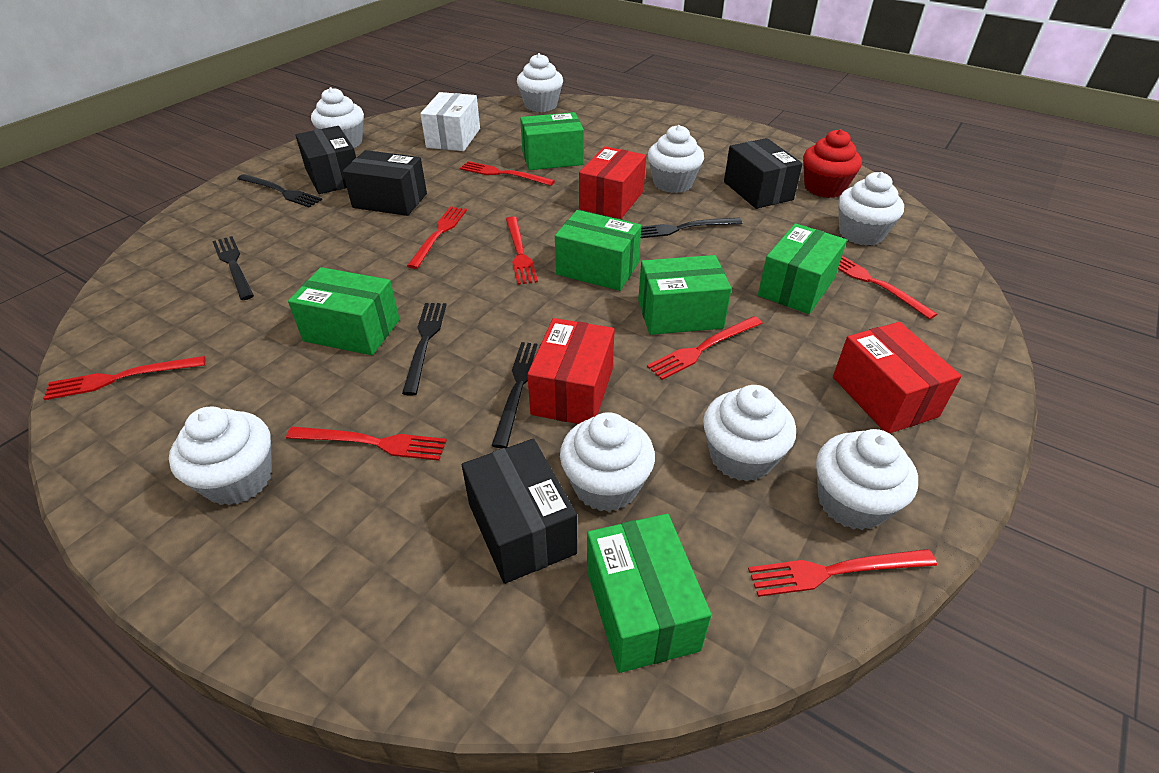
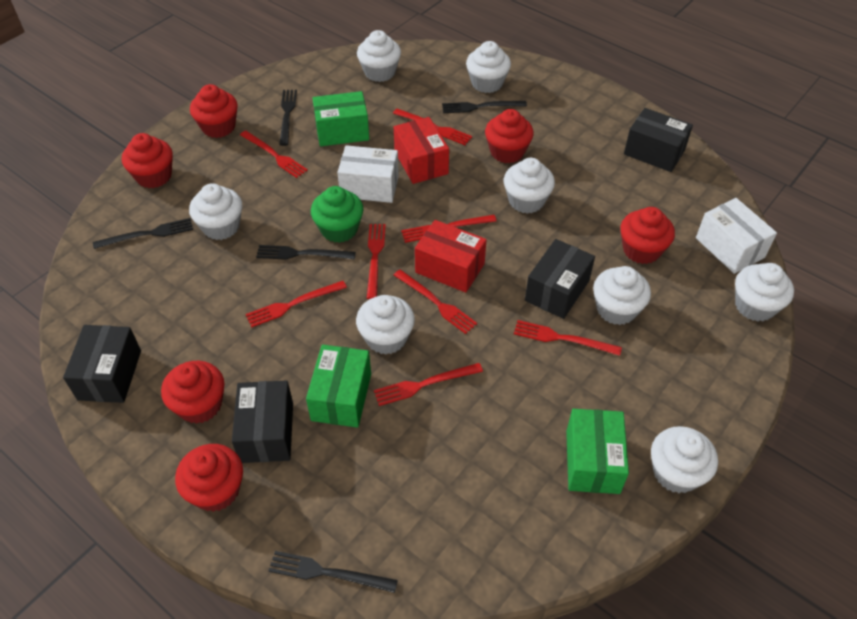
green box: [288,267,400,355] [520,112,584,170] [555,210,641,291] [587,514,711,673] [638,255,732,335] [758,223,847,314] = 6 -> [306,345,371,428] [313,91,369,146] [566,409,629,494] = 3
green cupcake: none = 0 -> [311,186,363,243] = 1
red box: [527,318,615,424] [579,146,646,219] [833,322,961,433] = 3 -> [394,117,449,184] [415,220,486,293] = 2
red cupcake: [803,129,862,198] = 1 -> [122,133,173,188] [161,361,224,424] [175,444,243,512] [190,84,238,138] [485,109,534,163] [620,207,675,264] = 6
white box: [420,92,480,151] = 1 -> [337,145,399,203] [696,198,777,274] = 2

